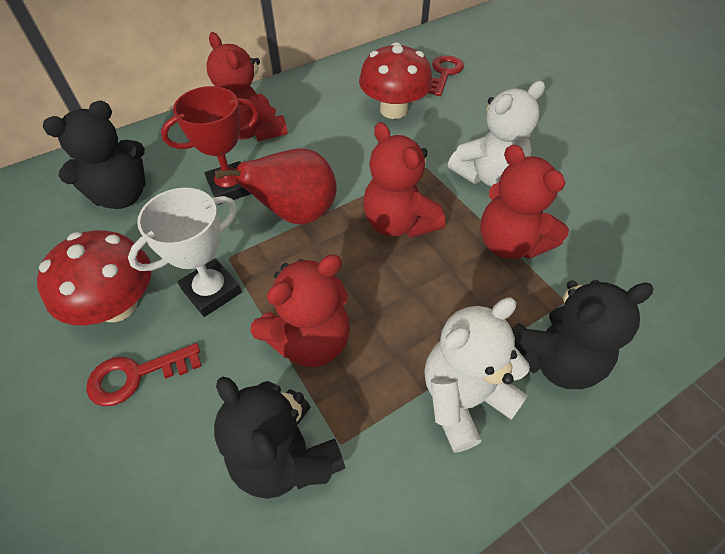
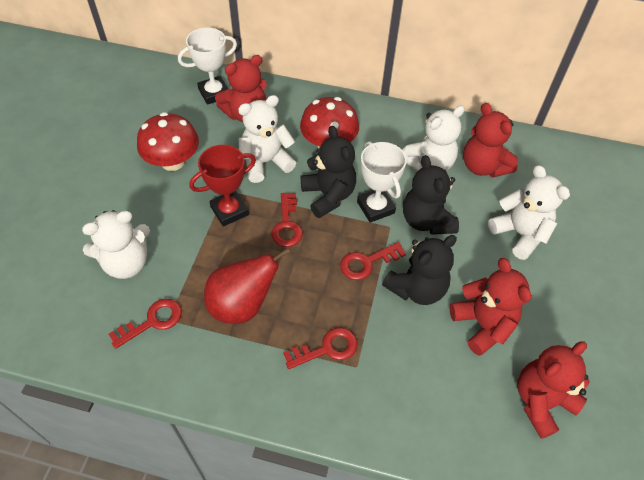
red key: [87,343,201,406] [429,55,464,96] = 2 -> [108,299,182,349] [271,193,303,247] [283,327,358,369] [340,242,406,280] = 4
white teddy bear: [424,297,530,453] [448,81,545,187] = 2 -> [82,210,150,279] [238,95,296,183] [402,105,465,171] [488,165,570,260] = 4
white trophy: [128,188,242,317] = 1 -> [178,28,237,105] [357,141,407,223] = 2

